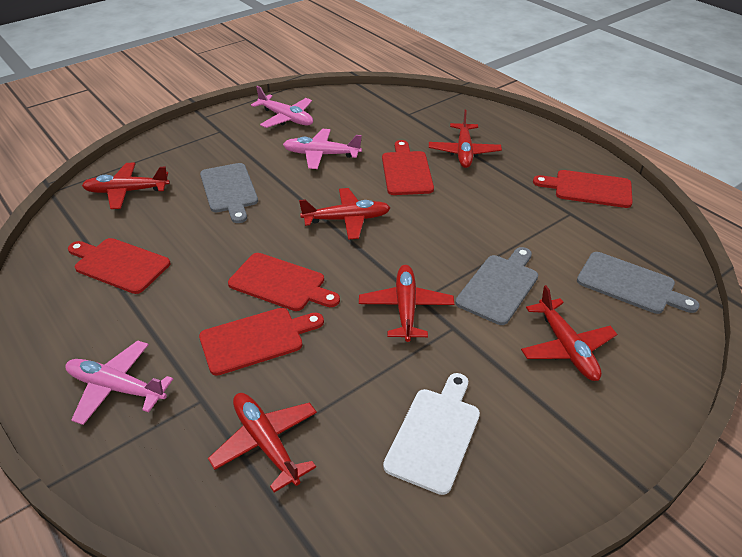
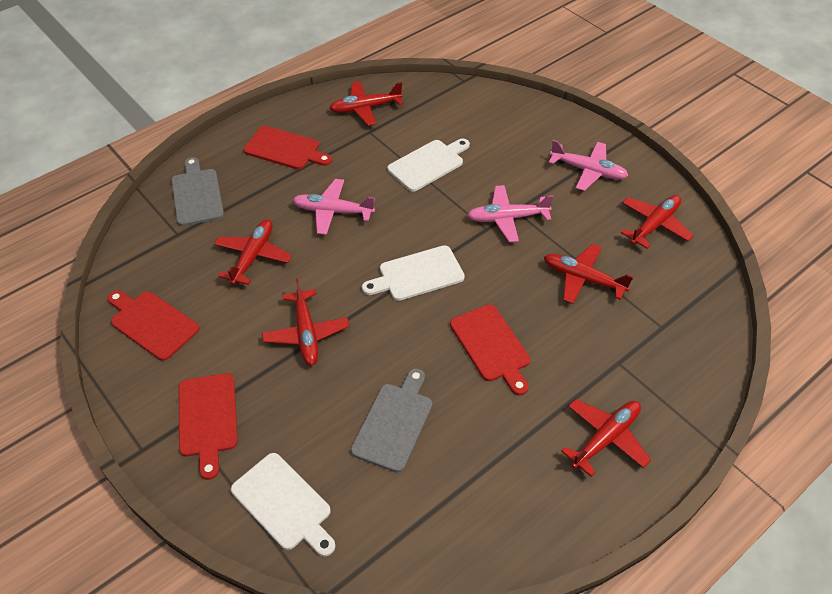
grey cutting board: [200,163,258,223] [455,247,538,325] [577,252,700,314] = 3 -> [171,157,224,226] [351,368,432,472] = 2
red cutting board: [68,238,170,294] [199,308,324,376] [228,253,340,311] [382,140,434,195] [533,170,633,208] = 5 -> [107,290,199,361] [179,373,238,480] [244,126,332,170] [450,304,530,395] = 4
white cutting board: [383,373,480,495] = 1 -> [231,453,336,557] [362,245,465,301] [387,139,470,192] = 3

